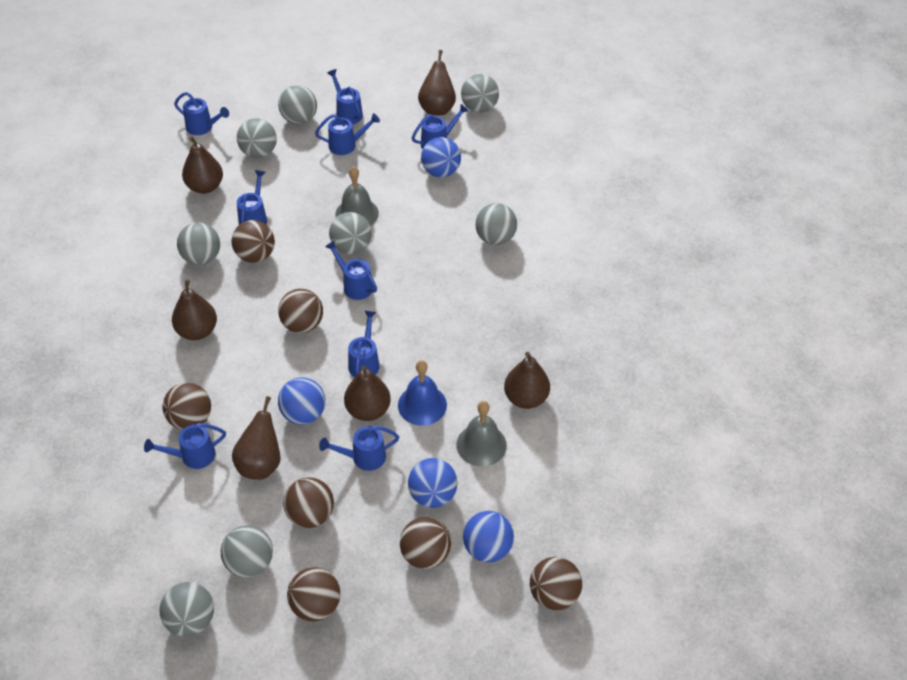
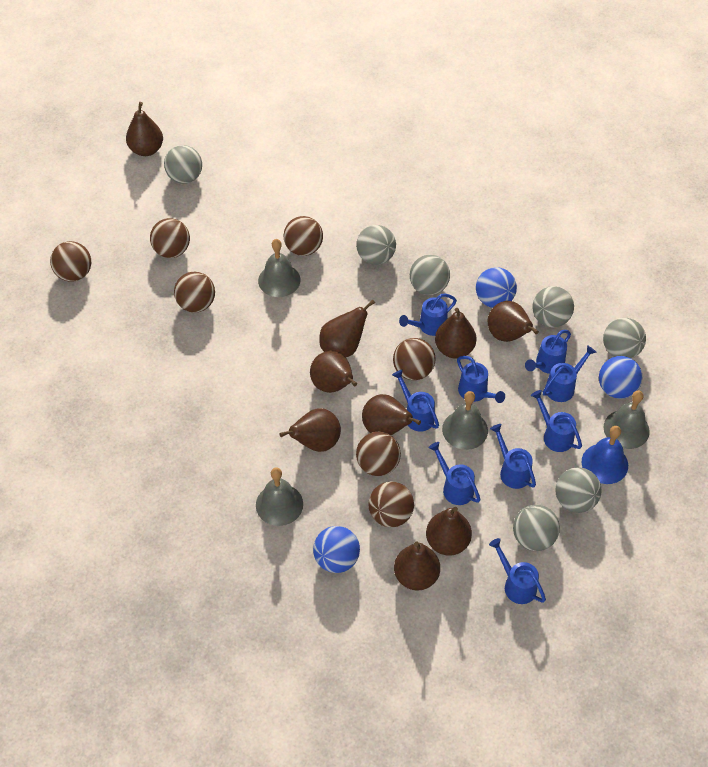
blue ball: [278,378,325,425] [408,458,458,508] [421,137,461,177] [463,511,514,563] = 4 -> [313,526,360,573] [476,267,517,308] [599,356,642,399] = 3
brown pear: [172,279,217,340] [182,136,223,194] [232,396,281,480] [344,365,391,421] [418,50,456,116] [504,352,550,409] = 6 -> [126,102,163,156] [279,408,341,452] [310,351,357,393] [319,300,375,357] [362,394,421,435] [394,541,440,591] [426,507,472,556] [435,308,477,359] [488,301,539,342] = 9
grey ball: [160,582,214,637] [177,222,220,265] [221,525,273,578] [237,118,277,158] [278,85,317,125] [329,212,372,255] [461,74,499,113] [475,203,517,245] = 8 -> [164,145,202,184] [356,225,396,265] [410,255,450,295] [513,505,560,551] [533,286,574,327] [556,467,601,513] [603,318,646,358] = 7
grey bell: [335,166,379,226] [456,401,507,467] = 2 -> [256,468,303,526] [258,239,300,297] [442,391,488,450] [603,390,650,449] = 4

